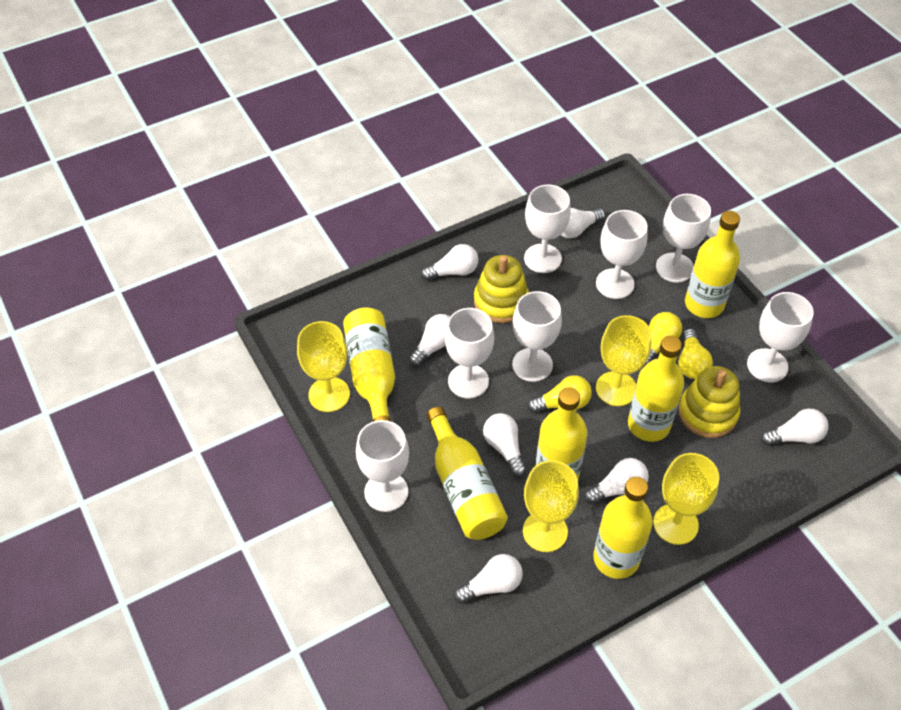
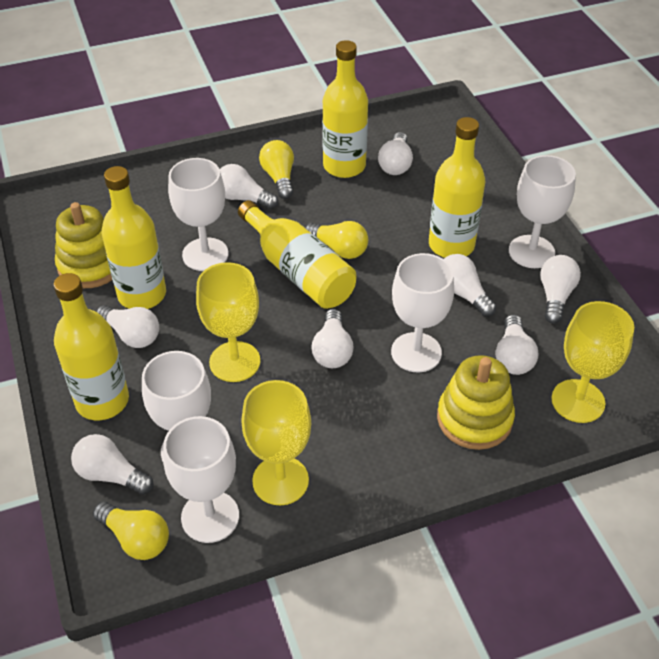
white goblet: [356,420,409,512] [445,308,494,399] [512,291,562,382] [524,185,571,273] [596,210,648,299] [656,194,711,283] [747,292,813,382] = 7 -> [142,351,211,461] [163,416,239,543] [168,158,229,271] [391,253,454,372] [509,155,576,268] = 5
white light bulb: [409,314,450,367] [421,244,478,281] [454,554,523,604] [483,413,527,476] [561,208,605,239] [584,458,649,504] [761,409,828,446] = 7 -> [71,434,154,495] [96,305,159,348] [220,164,278,209] [312,309,354,368] [378,132,413,175] [444,254,496,317] [495,315,538,375] [540,255,581,324] = 8
yellow bottle: [343,307,395,422] [427,407,508,540] [536,387,587,480] [593,477,653,579] [628,336,684,442] [685,211,740,318] = 6 -> [53,273,129,420] [101,166,166,309] [238,200,356,309] [322,40,368,178] [429,117,485,258] = 5
yellow goblet: [297,321,350,412] [523,460,579,552] [596,315,652,406] [653,453,719,545] = 4 -> [196,262,260,382] [241,380,311,505] [551,301,634,423] = 3

